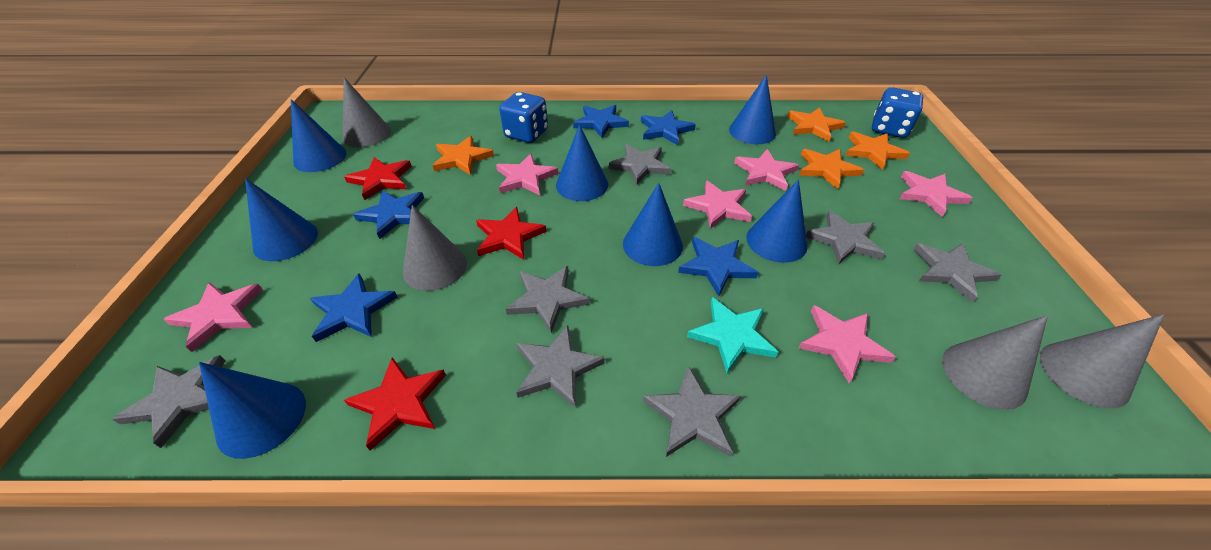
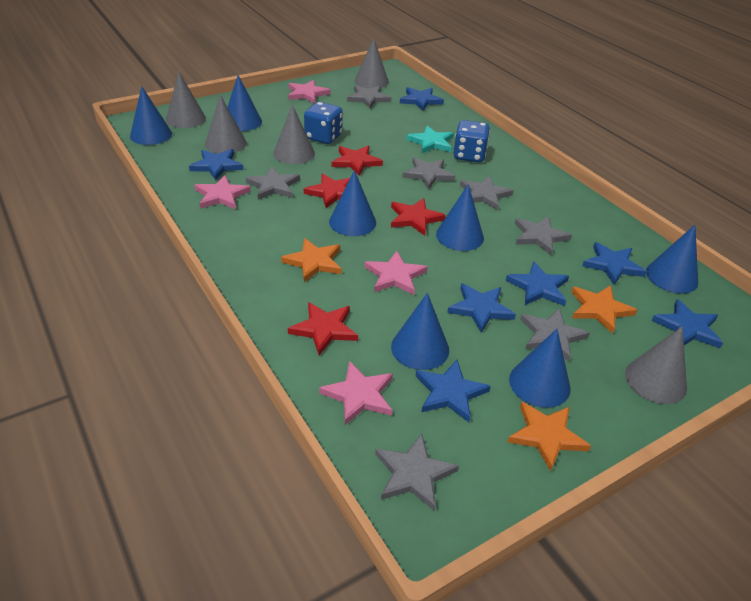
blue star: [310,273,397,342] [353,190,424,239] [573,105,629,138] [641,110,696,145] [678,237,758,296] = 5 -> [189,149,243,180] [400,87,444,111] [416,360,491,422] [447,283,516,333] [506,261,569,306] [582,242,647,285] [651,299,723,348] = 7
grey cone: [342,77,391,147] [403,205,467,291] [942,315,1048,410] [1040,314,1164,409] = 4 -> [166,71,206,128] [205,95,247,154] [273,105,315,164] [355,38,389,89] [625,326,687,404] = 5
orange star: [432,136,494,175] [787,107,846,142] [799,149,864,189] [845,132,910,170] = 4 -> [281,238,342,282] [507,401,591,472] [571,285,637,334] = 3
pink star: [164,282,263,352] [496,154,558,196] [683,181,752,229] [734,149,799,191] [799,305,896,383] [899,171,972,217] = 6 -> [194,175,251,210] [288,80,330,104] [319,361,393,425] [364,251,427,295] = 4
red star: [344,157,412,200] [344,357,446,451] [476,207,547,260] = 3 -> [288,302,358,355] [304,173,350,208] [331,146,383,176] [391,198,446,236] = 4

